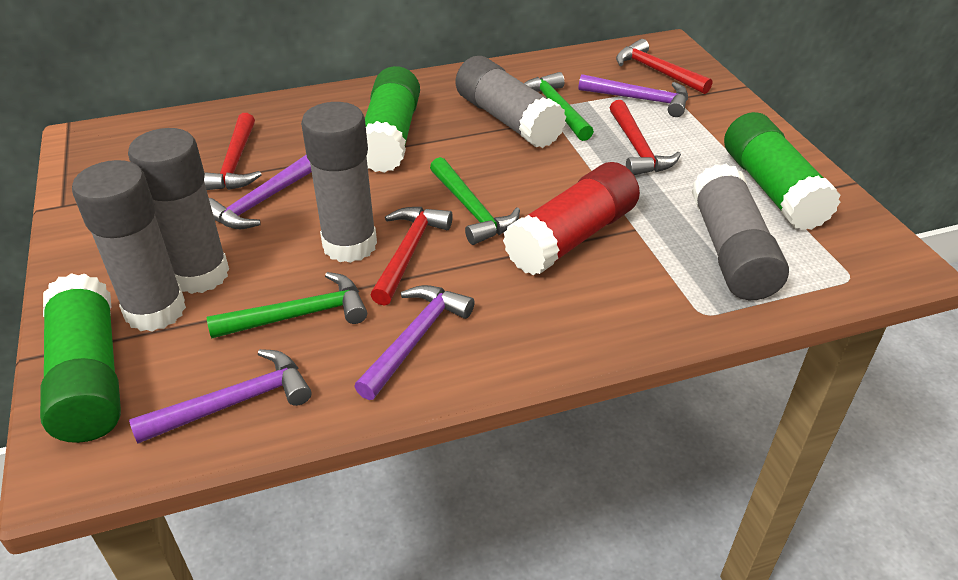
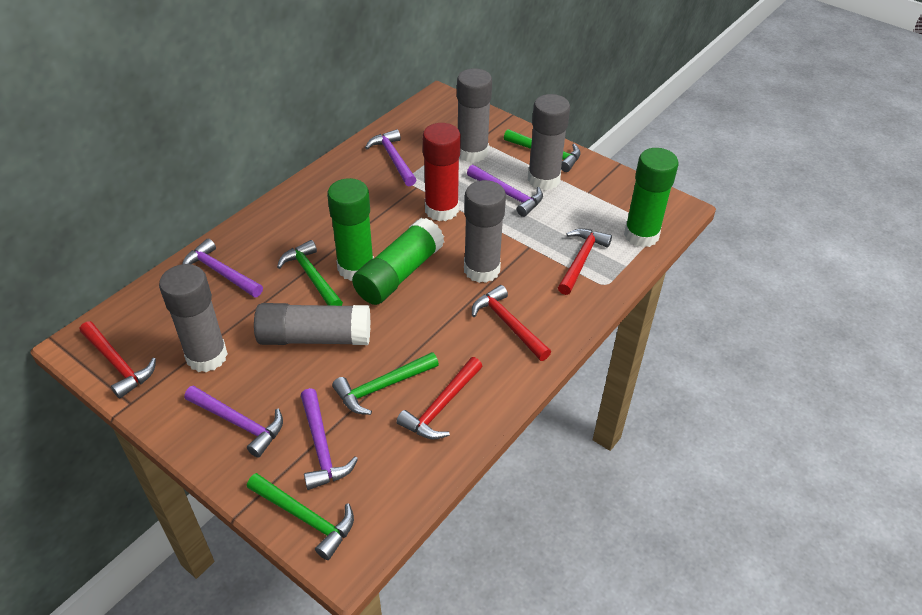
green hammer: [206,272,367,338] [430,157,520,245] [524,72,594,141] = 3 -> [247,473,354,560] [277,240,343,306] [332,352,439,415] [504,129,581,172] = 4
purple hammer: [129,349,312,444] [209,155,312,229] [354,285,475,400] [578,74,688,117] = 4 -> [182,238,263,298] [184,385,283,458] [301,388,358,490] [365,129,416,186] [467,165,543,217] = 5

